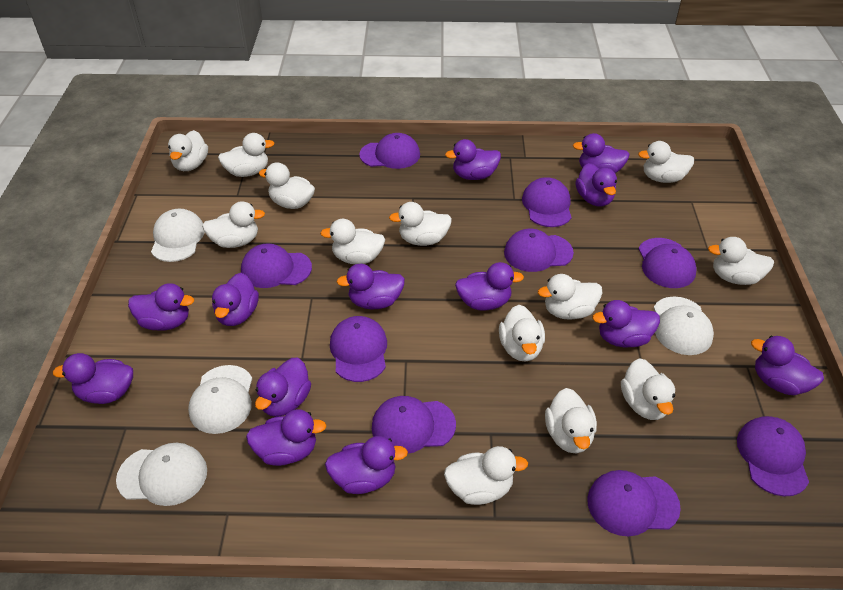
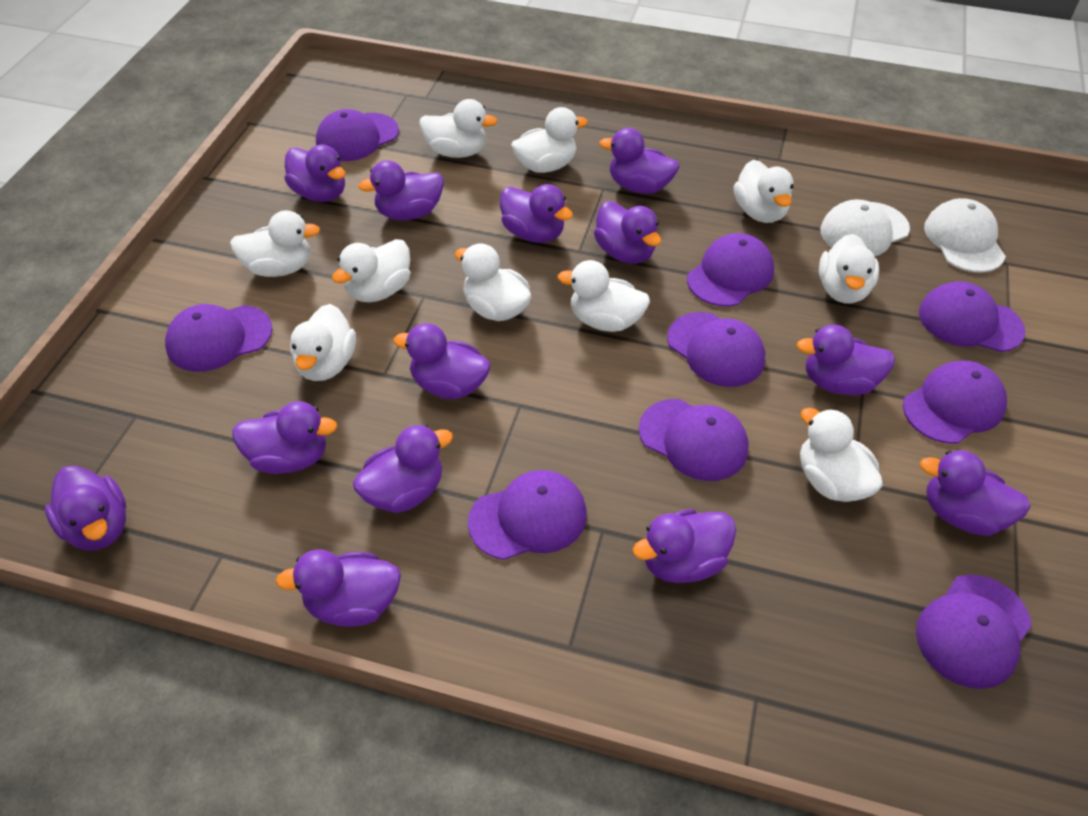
white cap: [116,443,207,506] [151,209,205,262] [188,365,252,434] [654,296,714,355] = 4 -> [820,199,910,257] [924,198,1006,273] = 2
white duck: [168,130,208,171] [202,201,265,248] [218,133,274,177] [259,162,315,209] [320,219,385,264] [389,202,452,246] [444,446,528,505] [499,305,545,361] [538,274,602,320] [545,388,597,454] [621,358,675,420] [638,141,694,183] [708,237,774,285] = 13 -> [230,210,320,277] [290,304,356,381] [332,239,410,302] [420,99,498,158] [455,243,531,321] [511,107,588,173] [557,260,650,332] [734,160,794,223] [800,408,883,502] [819,234,879,303] = 10

